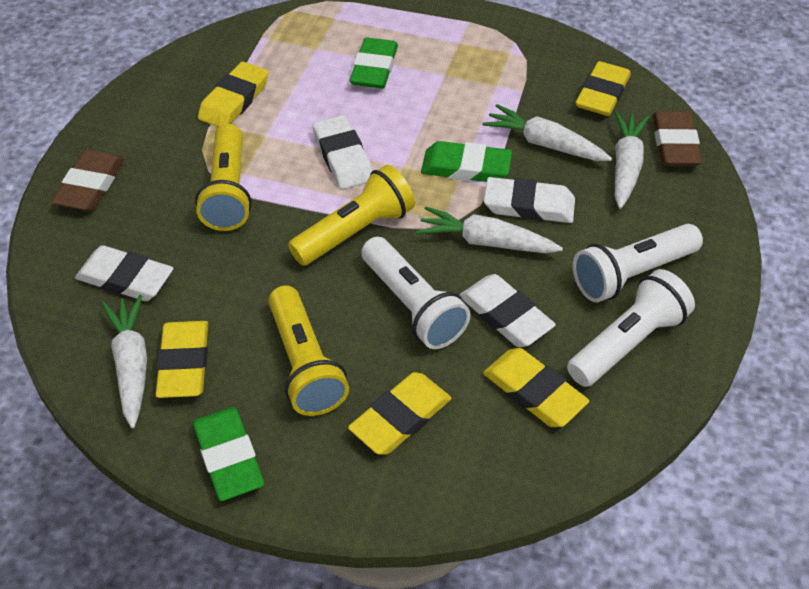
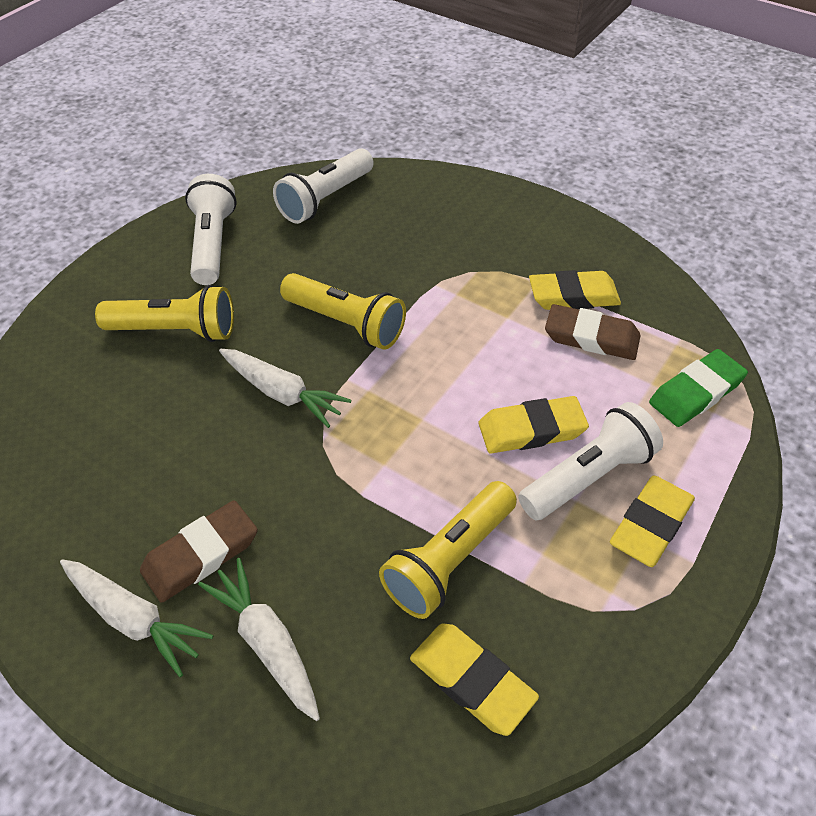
green eraser: [193,407,264,501] [350,37,398,89] [421,141,512,182] = 3 -> [649,349,748,427] = 1
white carrot: [102,295,147,428] [416,206,563,253] [482,104,612,161] [615,111,649,209] = 4 -> [60,559,214,677] [198,558,320,721] [219,349,351,428] = 3
white eraser: [75,245,174,301] [313,115,373,189] [460,274,556,347] [484,177,575,223] = 4 -> none = 0
yellow eraser: [155,321,208,398] [198,62,269,127] [348,372,451,455] [483,348,589,427] [575,61,631,116] = 5 -> [410,623,539,736] [478,396,589,453] [529,270,621,310] [610,476,695,567] = 4

